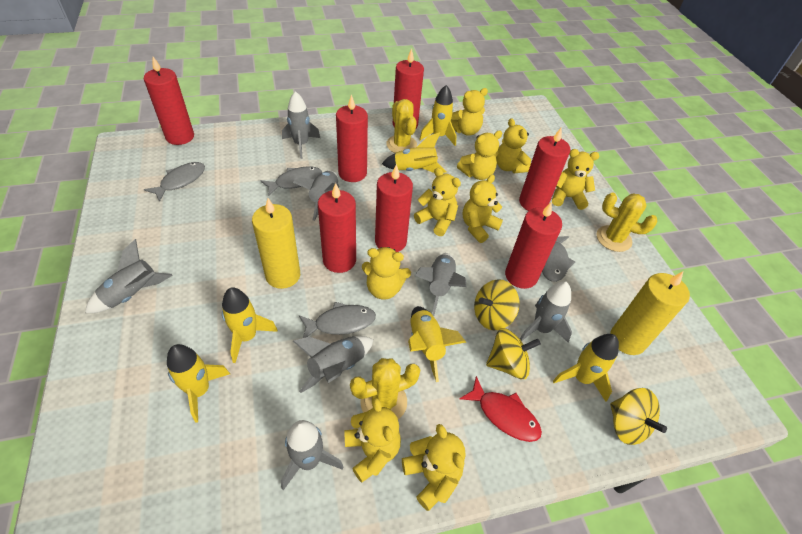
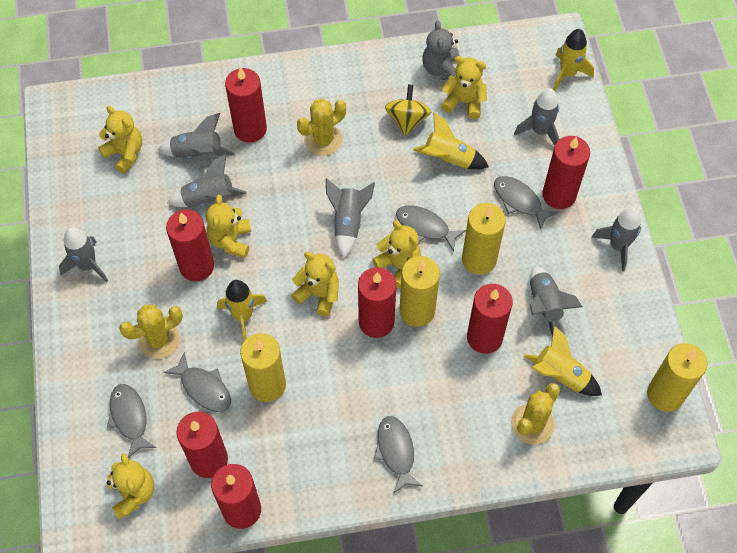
grey fish: [144,162,205,202] [260,166,322,196] [299,302,376,338] [542,236,575,282] = 4 -> [107,384,156,458] [164,352,231,412] [374,416,422,494] [396,206,466,252] [494,176,558,229] = 5
grey teddy bear: none = 0 -> [422,21,459,80] = 1
red fish: [459,376,542,442] = 1 -> none = 0
yellow candle: [252,198,300,289] [610,271,690,355] = 2 -> [240,333,286,402] [399,256,440,327] [462,203,506,275] [647,343,707,412] = 4
yellow rocket: [167,344,230,423] [222,287,278,363] [382,132,447,173] [408,306,466,382] [419,85,457,146] [553,334,619,402] = 6 -> [217,280,267,341] [413,112,489,170] [524,325,602,396] [553,29,594,91] = 4
yellow spinning top: [474,279,520,330] [486,328,541,379] [610,388,667,445] = 3 -> [385,84,431,136] = 1
yellow teddy bear: [344,398,401,483] [362,247,411,300] [402,424,465,511] [414,168,461,236] [451,88,488,136] [457,130,502,180] [463,175,503,243] [496,118,531,173] [552,149,599,210] = 9 -> [98,106,142,173] [107,453,154,519] [206,195,251,258] [291,252,339,316] [372,220,421,288] [441,56,487,119] = 6

